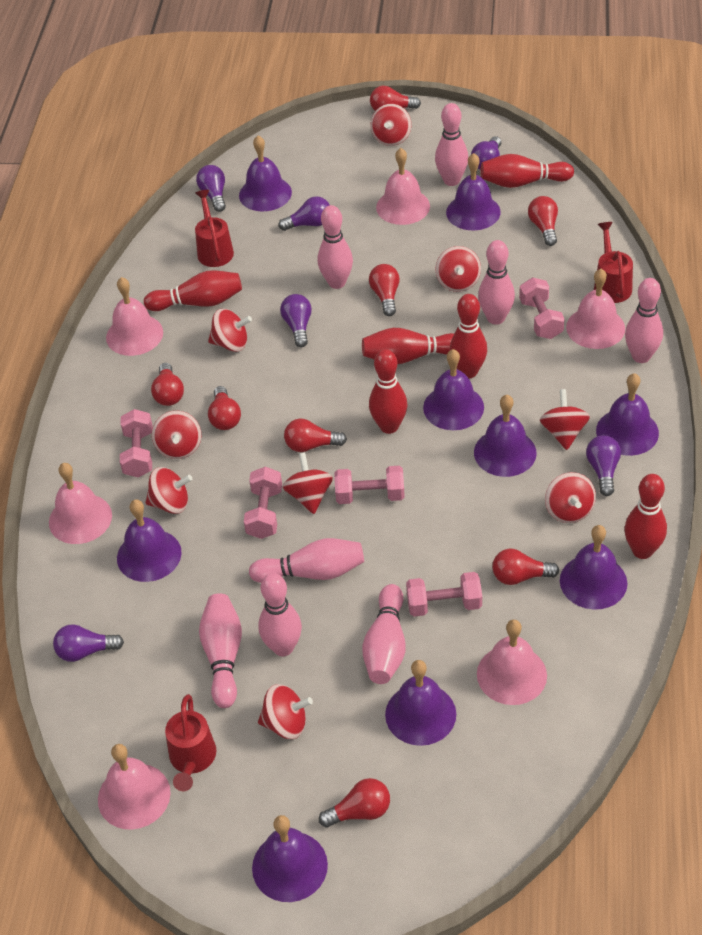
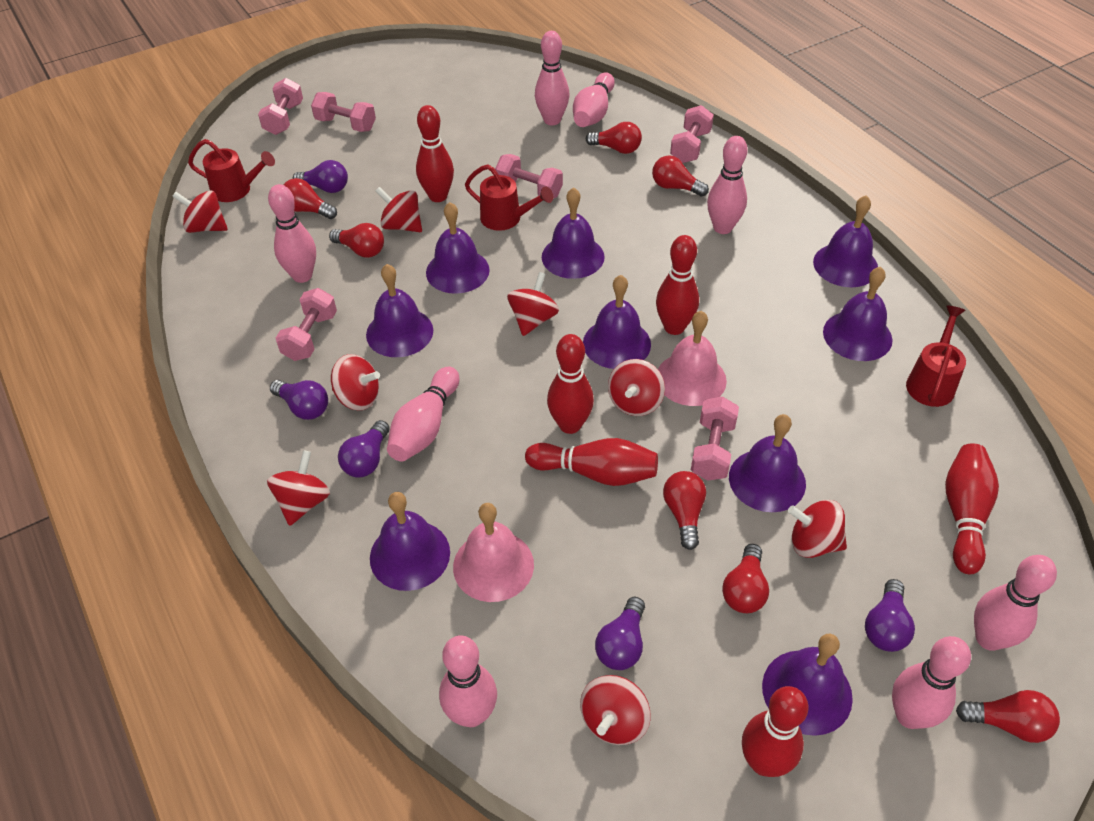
pink bell: [49,463,112,544] [98,744,171,830] [106,277,163,356] [376,148,430,225] [477,620,547,705] [566,269,625,349] = 6 -> [453,503,534,602] [658,311,727,406] = 2
pink dumbbell: [120,409,152,478] [244,467,282,539] [334,466,405,504] [406,572,482,617] [519,278,564,339] = 5 -> [258,78,303,135] [276,288,337,361] [311,92,376,132] [495,154,563,199] [670,105,714,163] [691,397,739,481] = 6
purple light bulb: [53,624,124,662] [196,165,226,212] [279,196,330,231] [280,294,312,347] [471,136,501,170] [586,435,621,496] = 6 -> [270,380,328,420] [293,160,348,193] [338,420,390,477] [595,597,645,670] [865,579,915,652] = 5
red light bulb: [151,363,184,406] [208,386,241,430] [284,419,347,452] [319,778,390,828] [369,264,400,316] [370,86,421,111] [492,549,559,585] [528,196,558,246] = 8 -> [284,178,337,219] [329,223,384,258] [586,122,642,154] [652,155,709,196] [663,471,706,550] [722,544,769,613] [956,690,1060,743] = 7
red spinning top: [145,467,192,514] [152,411,201,459] [208,309,252,352] [258,684,313,739] [283,453,333,514] [371,104,411,146] [436,246,481,292] [540,389,590,450] [545,472,596,523] = 9 -> [172,190,228,233] [267,450,330,526] [331,354,380,411] [375,187,422,232] [507,272,559,336] [580,675,651,745] [608,359,665,416] [788,500,847,558] = 8

